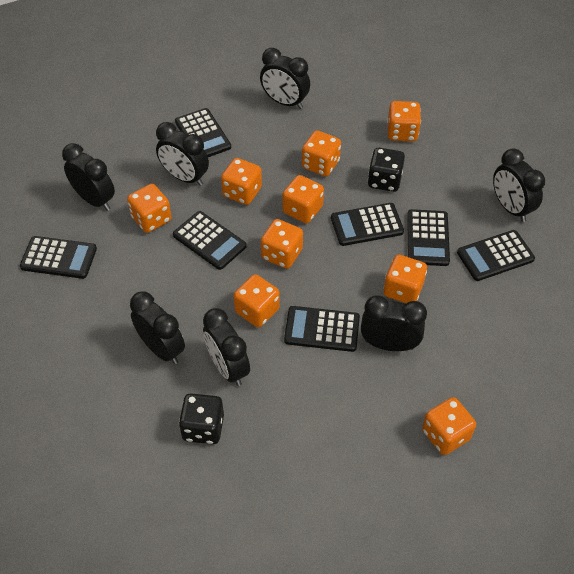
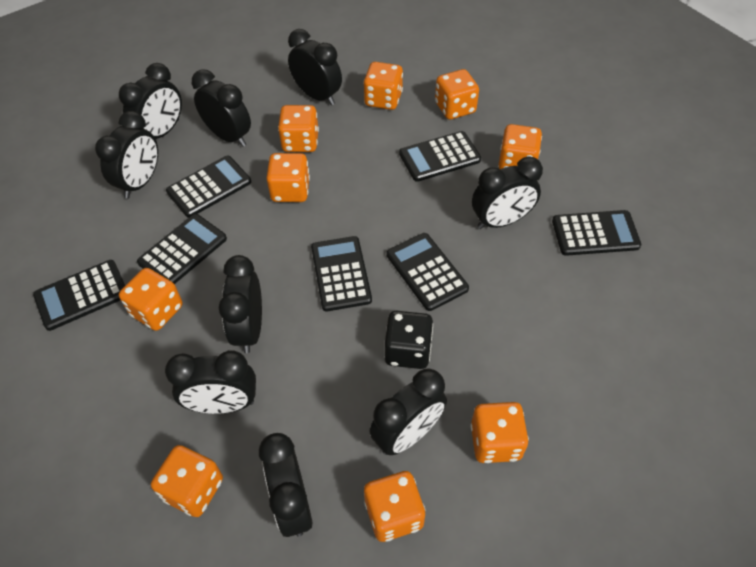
black clock: [62,143,115,211] [130,291,185,364] [156,122,209,186] [203,308,250,386] [260,48,310,109] [361,296,427,351] [493,148,545,222] = 7 -> [95,111,158,199] [119,63,182,139] [165,350,256,414] [192,69,251,147] [219,255,262,353] [259,433,312,537] [288,29,342,105] [369,368,447,455] [472,157,543,229] = 9
black dice: [179,393,224,444] [368,148,405,192] = 2 -> [385,311,433,369] = 1

